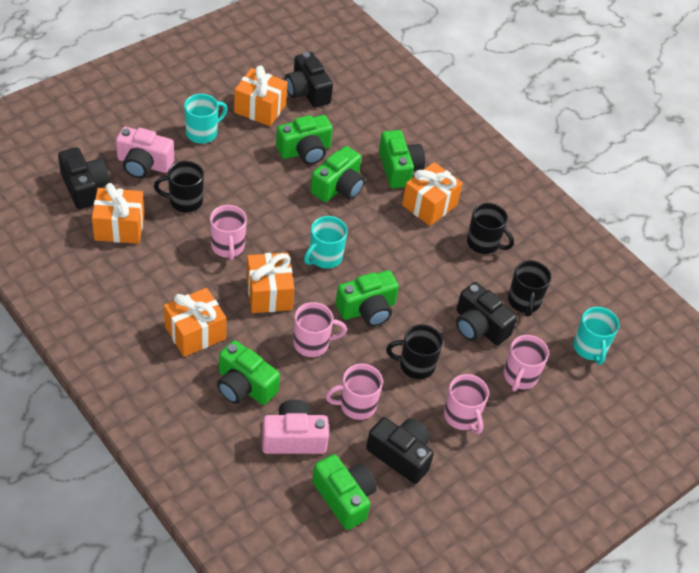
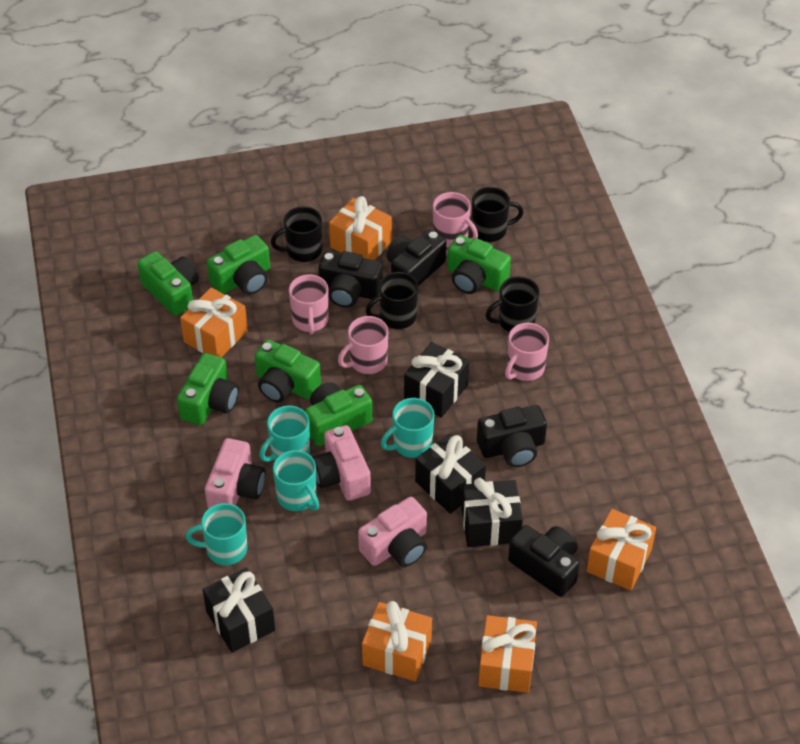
black gift: none = 0 -> [203,567,275,653] [404,342,469,418] [415,433,486,514] [461,478,523,547] = 4
pink camera: [116,127,174,178] [262,400,329,454] = 2 -> [205,438,266,509] [312,425,371,501] [358,497,427,567] = 3
pink mug: [210,205,247,260] [293,302,347,357] [326,364,383,420] [444,374,489,434] [504,335,549,392] = 5 -> [289,274,329,335] [338,316,388,374] [433,192,478,247] [505,323,549,381] = 4
turquoise mug: [184,94,227,143] [304,216,347,269] [573,307,619,365] = 3 -> [186,503,247,565] [259,406,310,462] [273,450,319,511] [381,398,434,458] = 4

